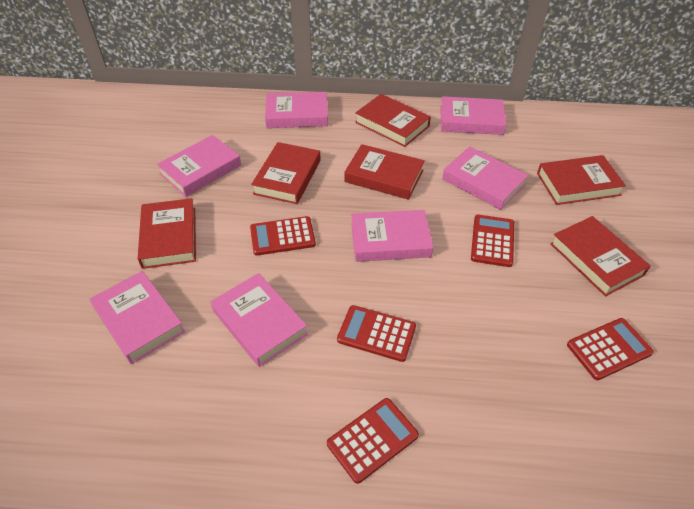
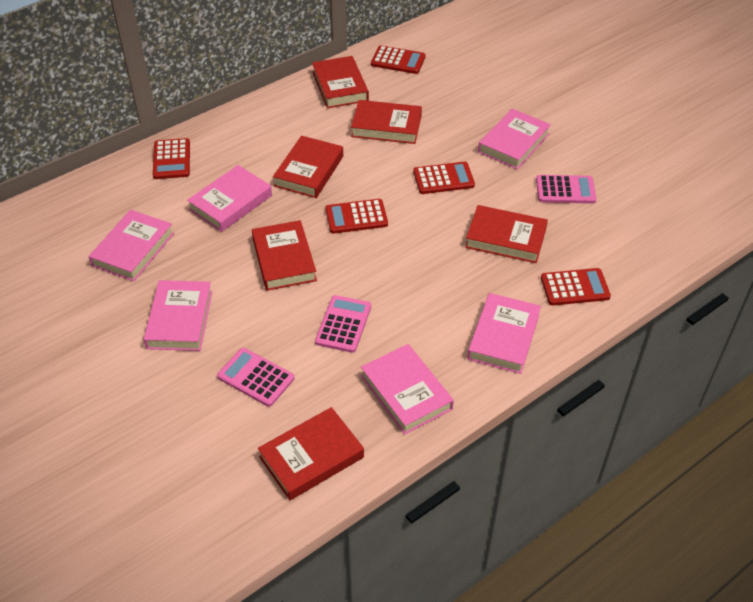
pink book: [90,271,185,364] [157,135,241,197] [211,273,308,367] [265,92,328,128] [351,210,433,262] [440,96,506,135] [442,147,528,210] = 7 -> [89,210,174,281] [144,280,213,351] [187,165,272,232] [361,344,454,435] [467,293,541,374] [478,109,551,170] = 6
pink calculator: none = 0 -> [217,348,295,407] [315,295,371,353] [536,175,596,203] = 3

